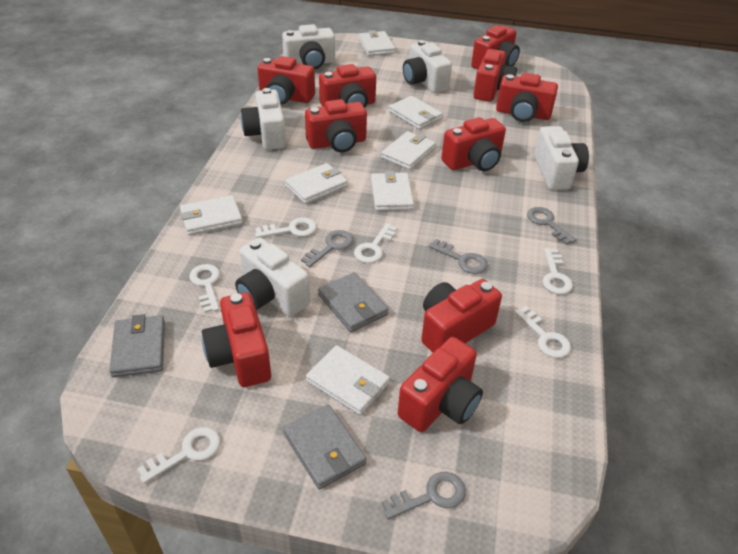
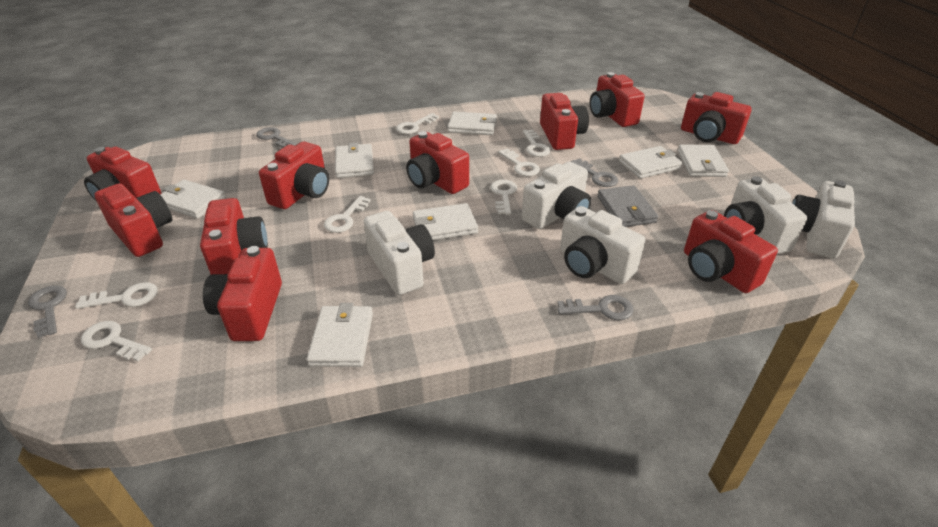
grey wallet: [109,314,165,377] [283,405,367,490] [318,272,389,332] = 3 -> [597,185,658,227] = 1
white key: [137,427,220,484] [189,264,220,313] [255,217,317,238] [354,223,397,263] [515,306,571,358] [543,248,573,294] = 6 -> [75,282,158,309] [81,321,152,361] [324,196,371,233] [396,113,439,134] [490,180,517,215] [498,148,540,176] [523,130,551,157] = 7

